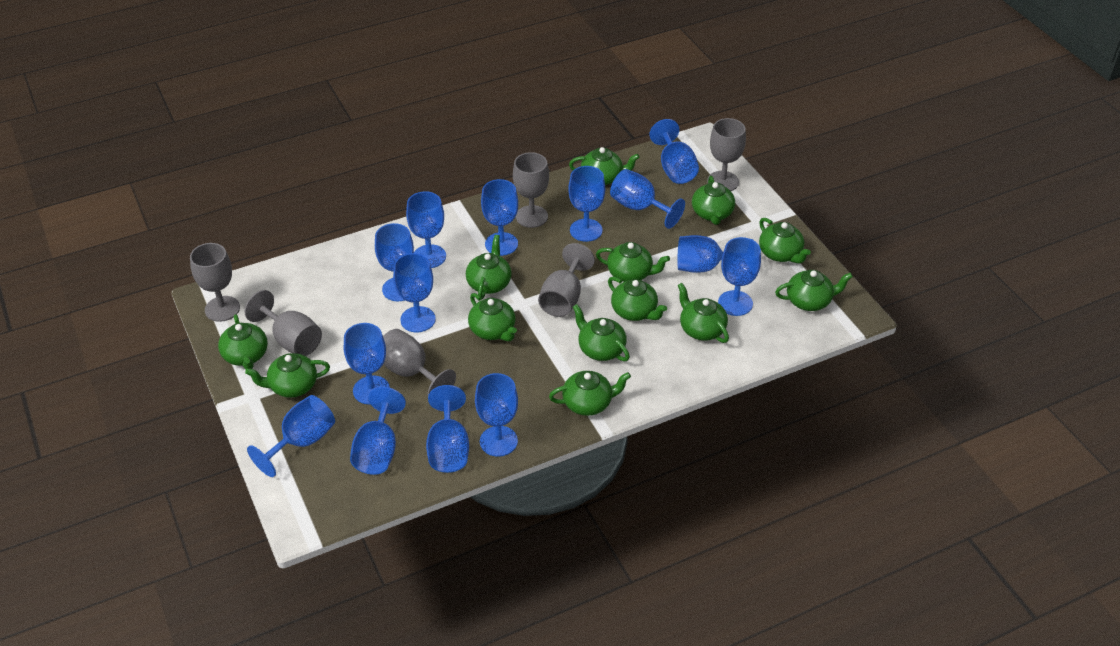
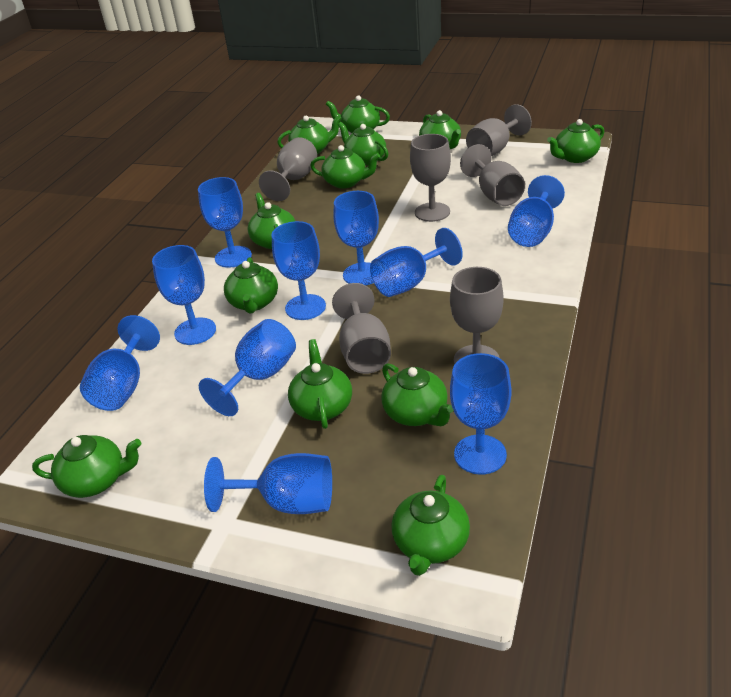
blue goblet: [247,395,335,477] [344,323,390,404] [350,387,406,475] [375,223,414,301] [393,253,436,332] [406,191,446,268] [426,385,469,473] [475,373,518,457] [481,179,518,256] [568,166,605,242] [610,169,685,229] [650,119,699,184] [677,235,753,273] [718,237,761,316] = 14 -> [80,315,160,411] [152,245,216,345] [198,177,252,268] [199,319,296,416] [204,453,332,514] [271,221,326,320] [333,191,379,285] [370,228,463,297] [450,353,512,474] [508,175,565,247] = 10
green teapot: [218,315,268,370] [245,353,330,398] [466,235,512,299] [468,293,517,341] [549,371,631,416] [569,147,640,185] [573,304,630,361] [596,242,670,282] [608,277,667,321] [678,283,729,343] [692,176,735,225] [759,218,811,263] [775,270,853,311] = 13 -> [32,435,141,498] [224,257,278,314] [248,193,295,249] [277,115,342,154] [288,339,352,429] [310,145,380,189] [326,95,390,133] [338,122,388,166] [381,363,453,426] [391,475,470,576] [419,110,461,149] [547,119,604,163] = 12

